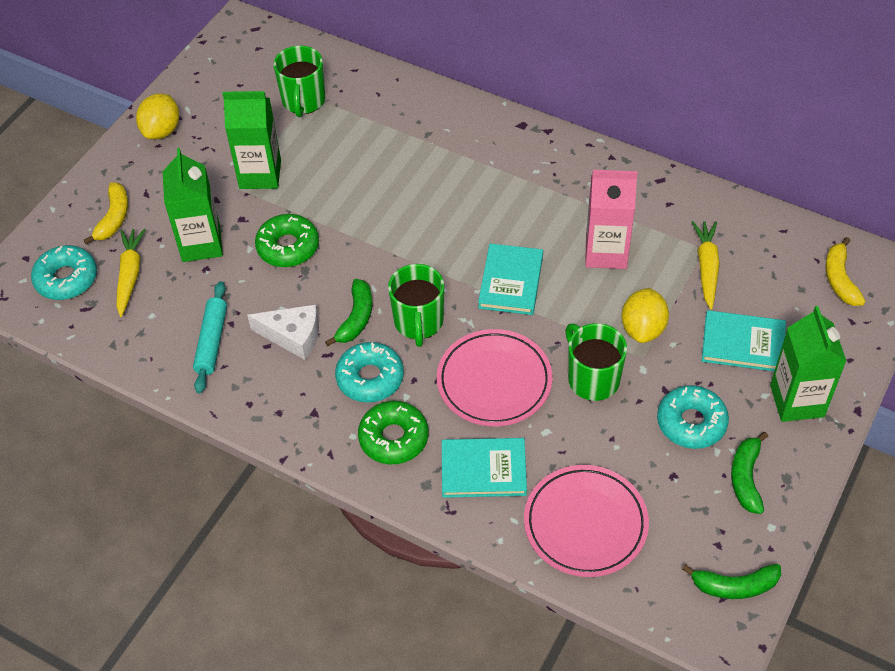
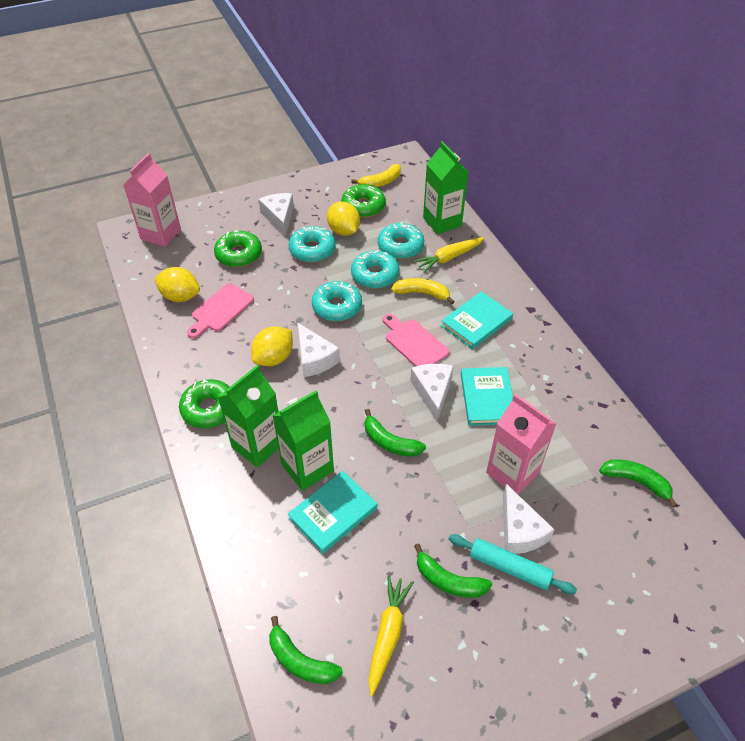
green banana: [325,279,372,346] [682,564,781,599] [731,432,768,514] = 3 -> [269,616,343,684] [365,409,426,457] [414,543,492,598] [599,459,677,508] = 4
green donut: [255,214,319,267] [358,401,428,464] = 2 -> [179,379,230,428] [214,230,262,267] [341,184,386,218] = 3
green mug: [274,46,325,117] [388,264,444,347] [565,323,627,401] = 3 -> none = 0
pink carton: [585,170,638,269] = 1 -> [123,153,181,247] [486,394,556,494] = 2
pink cutting board: none = 0 -> [187,284,254,338] [382,314,449,367] = 2
pink plate: [437,329,552,426] [524,465,649,577] = 2 -> none = 0
turquoise donut: [31,245,97,300] [335,342,404,403] [657,385,729,449] = 3 -> [289,226,336,262] [312,281,362,321] [351,250,399,289] [378,222,424,259] = 4
white cheese: [247,304,319,360] = 1 -> [258,193,294,237] [298,323,340,377] [410,364,453,422] [503,484,555,554] = 4
yellow lemon: [136,94,179,139] [621,288,669,343] = 2 -> [154,267,200,302] [251,326,293,366] [327,201,360,236] = 3

